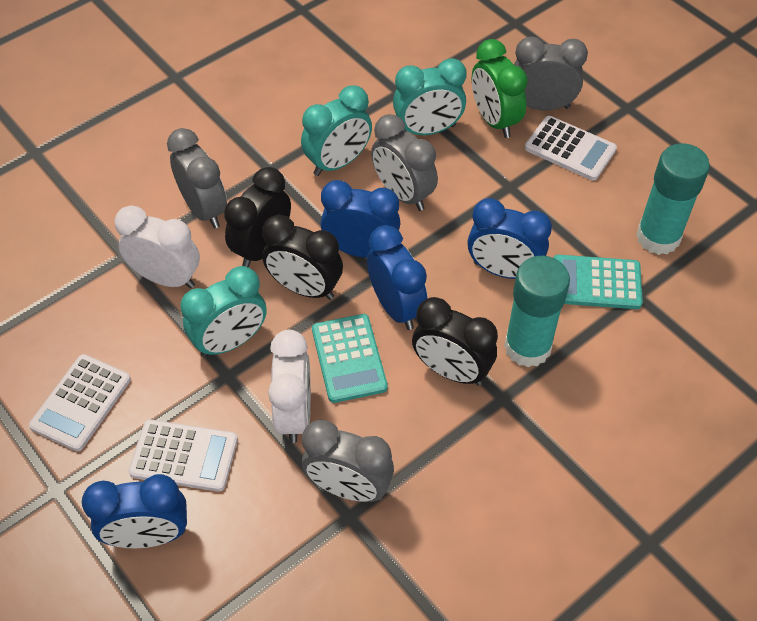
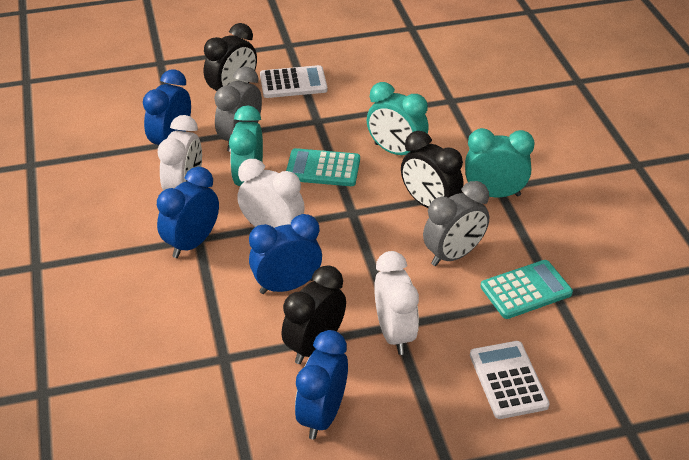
green clock: [472,39,528,138] = 1 -> none = 0
grey clock: [167,128,227,228] [302,420,394,502] [371,114,438,211] [514,36,588,110] = 4 -> [214,66,262,152] [423,181,489,266] = 2
turquoise glue stick: [504,256,570,367] [636,143,710,255] = 2 -> none = 0
white calculator: [29,354,131,452] [128,420,238,492] [525,116,617,181] = 3 -> [260,65,327,98] [470,341,550,419] = 2
white clock: [114,205,200,289] [268,330,311,443] = 2 -> [158,115,202,191] [237,159,305,228] [374,251,419,355] = 3

